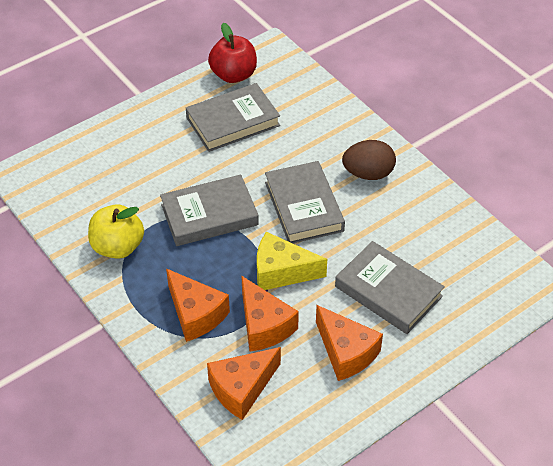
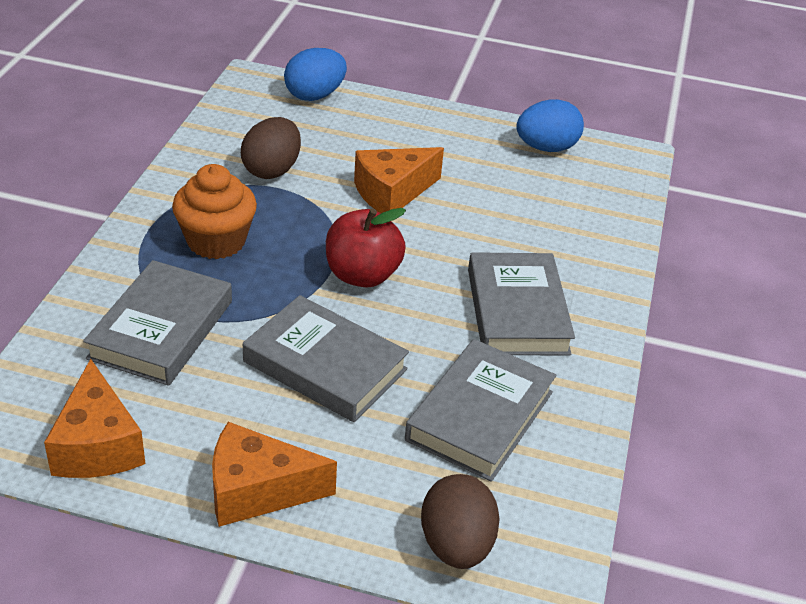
blue egg: none = 0 -> [284,48,347,101] [516,99,584,152] = 2
brown egg: [342,140,396,180] = 1 -> [241,117,301,179] [421,474,500,569] = 2
orange cheese: [166,269,230,342] [207,347,281,420] [241,275,299,352] [316,305,383,381] = 4 -> [44,359,145,478] [212,422,337,527] [354,147,444,213] = 3
orange cupcake: none = 0 -> [172,164,257,259] = 1
yellow apple: [88,204,144,259] = 1 -> none = 0
yellow cheese: [257,232,327,290] = 1 -> none = 0

